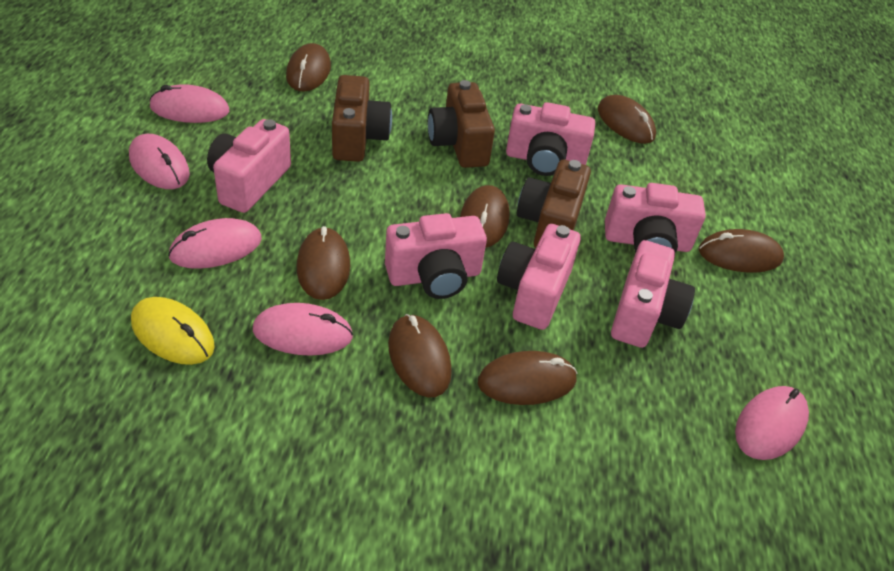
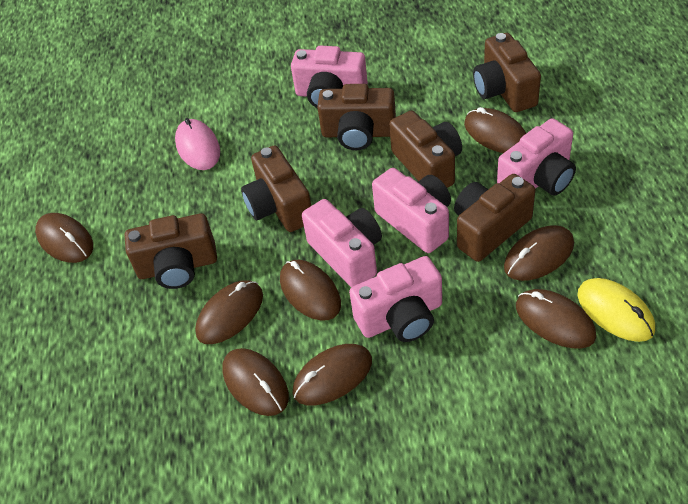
brown camera: [332,75,392,162] [428,80,495,168] [517,160,591,248] = 3 -> [125,213,217,289] [241,145,311,232] [317,84,396,150] [389,110,462,188] [454,174,535,262] [473,33,541,112] = 6
brown mouse: [286,43,331,91] [297,226,350,300] [388,314,452,397] [460,185,510,248] [478,351,577,405] [598,95,656,144] [699,229,784,273] = 7 -> [35,213,93,263] [195,280,263,344] [222,348,289,416] [280,260,341,321] [293,344,372,405] [464,107,526,153] [504,225,574,281] [516,289,596,348] = 8
pink camera: [207,119,291,213] [385,213,487,299] [497,224,581,330] [506,102,595,176] [605,183,706,253] [611,240,695,348] = 6 -> [291,46,368,108] [302,199,382,288] [349,256,442,342] [372,168,451,253] [497,118,576,195] = 5
pink mouse: [129,134,190,189] [149,84,229,123] [168,218,262,269] [253,303,353,356] [735,386,809,460] = 5 -> [175,118,220,170] = 1

